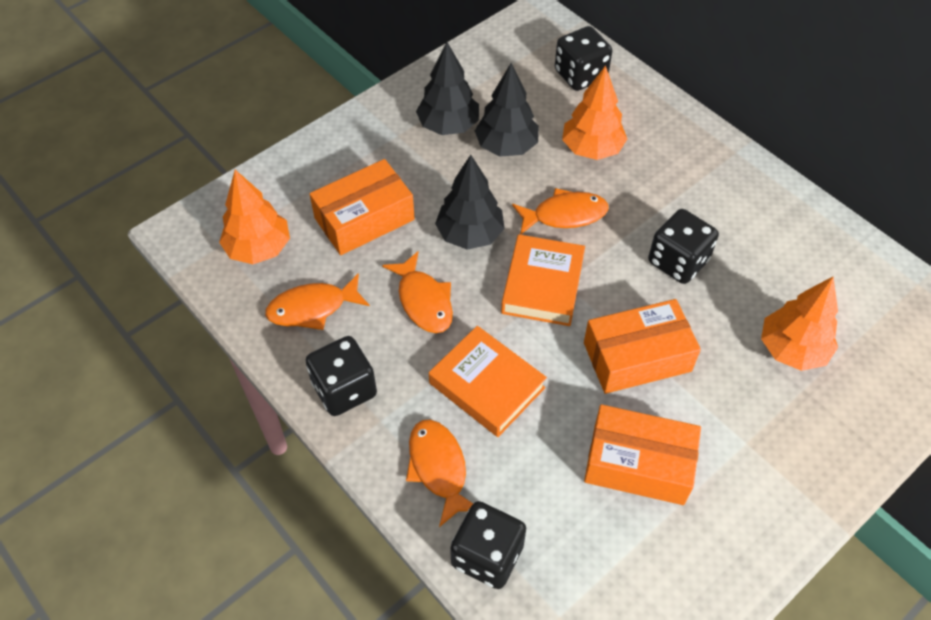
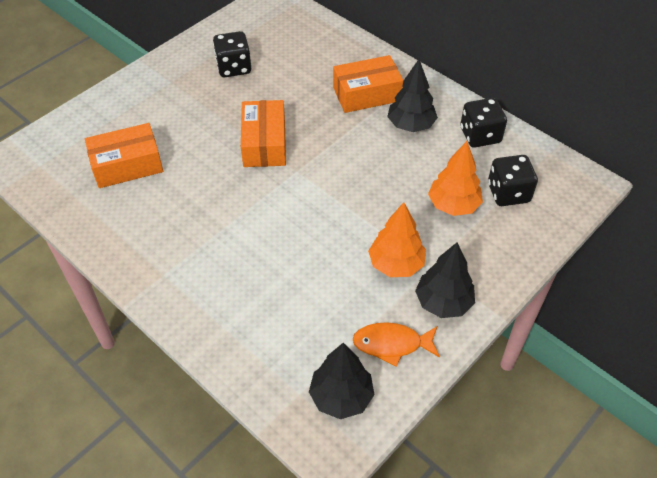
black dice: [305,336,377,416] [450,501,526,589] [555,26,612,91] [648,209,719,284] = 4 -> [213,31,251,77] [460,98,507,148] [488,155,538,206] = 3
orange book: [429,326,547,437] [501,234,585,326] = 2 -> none = 0
orange fish: [265,273,369,330] [382,251,453,333] [406,420,473,527] [512,188,608,235] = 4 -> [353,322,440,367] = 1
orange tree: [219,170,290,264] [562,65,627,160] [761,277,838,371] = 3 -> [368,202,426,277] [428,141,483,216] = 2

